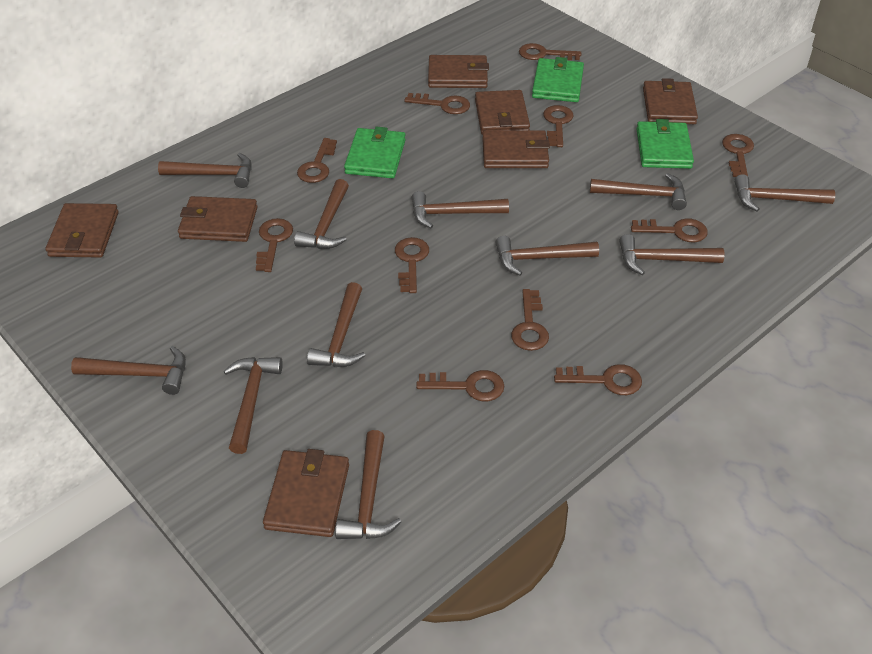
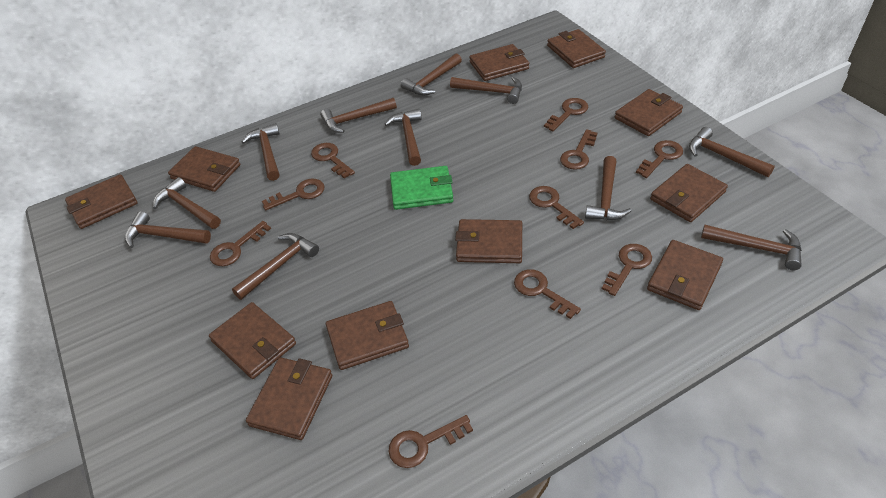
brown key: [256,218,293,272] [297,138,337,183] [395,237,429,293] [404,93,470,114] [416,370,504,401] [511,289,549,351] [519,43,581,60] [543,105,574,147] [554,364,642,395] [631,218,708,242] [722,134,754,177] = 11 -> [210,221,271,266] [262,179,325,211] [311,143,355,178] [389,415,473,468] [514,269,581,319] [529,186,584,229] [544,98,588,131] [560,129,597,170] [602,244,652,296] [636,140,683,178] = 10
brown wallet: [46,203,119,258] [178,196,257,242] [263,449,349,537] [428,55,489,88] [475,90,530,135] [482,130,550,168] [643,78,698,124] = 7 -> [65,174,138,229] [168,146,240,192] [209,302,296,379] [246,357,332,440] [326,301,409,370] [455,219,522,263] [470,44,529,81] [547,29,606,68] [615,89,683,136] [647,240,723,310] [650,164,728,222] = 11
green wallet: [344,127,406,178] [532,57,584,102] [636,119,694,169] = 3 -> [390,166,453,210] = 1

